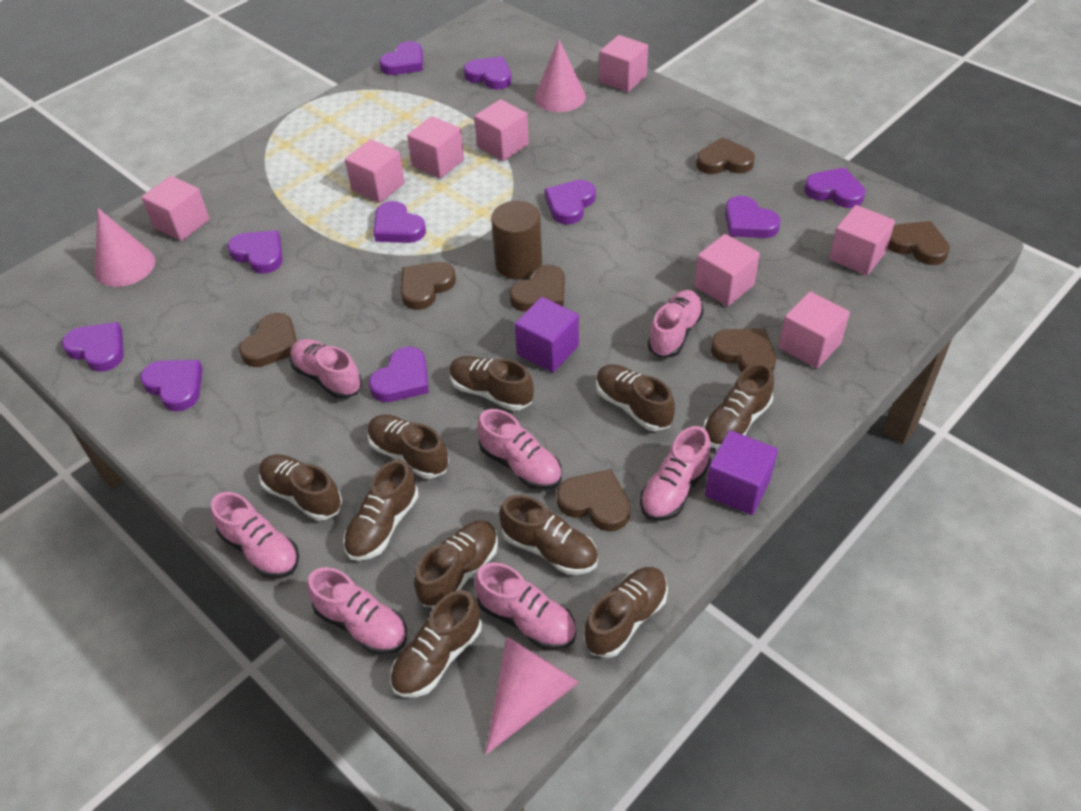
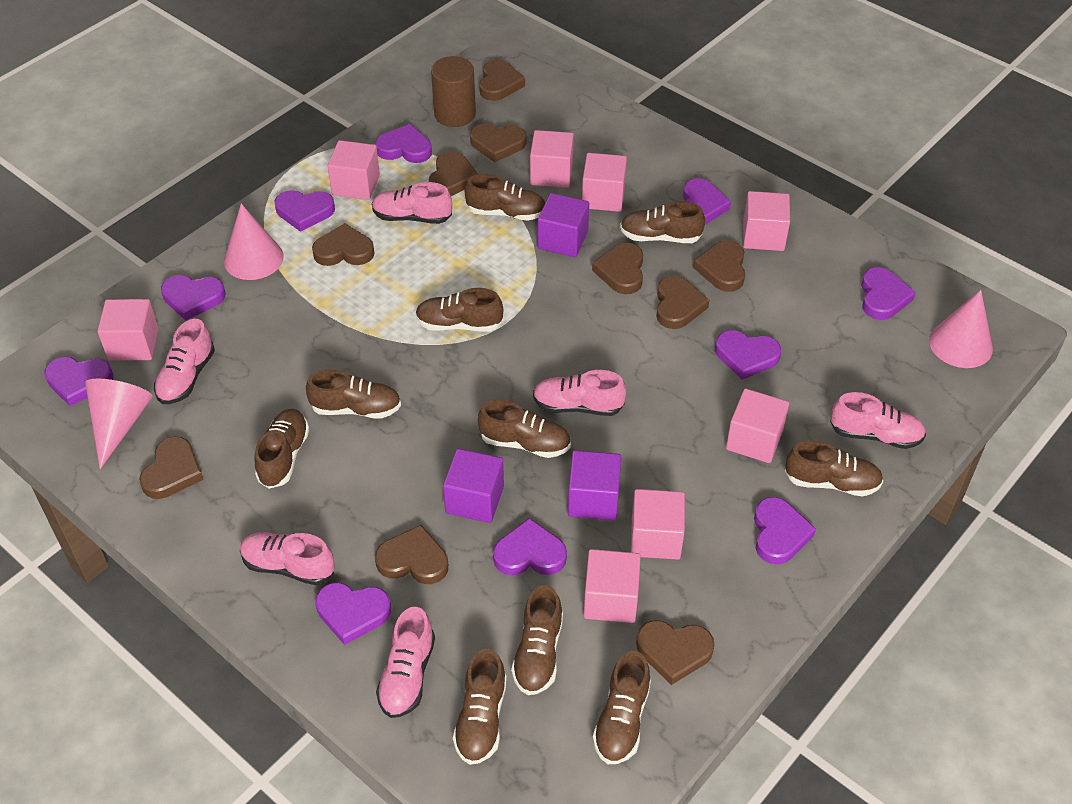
brown heart: [239,313,297,367] [401,262,456,310] [509,265,565,312] [557,469,630,532] [696,137,755,174] [711,328,776,372] [887,221,950,265] = 7 -> [139,436,204,499] [312,223,375,266] [375,525,448,584] [429,151,478,196] [470,124,526,162] [479,59,525,101] [592,243,643,294] [636,620,715,685] [656,276,710,329] [693,240,745,292] = 10
pink shoe: [211,492,299,578] [290,339,362,399] [307,567,407,655] [475,562,576,650] [477,409,562,490] [640,426,711,521] [648,290,704,358] = 7 -> [154,319,215,404] [240,532,335,585] [372,182,452,224] [376,607,435,718] [533,370,627,416] [830,392,926,449] = 6
purple cube: [515,297,579,373] [705,430,778,515] = 2 -> [443,449,504,523] [538,193,589,257] [568,450,621,520] = 3

